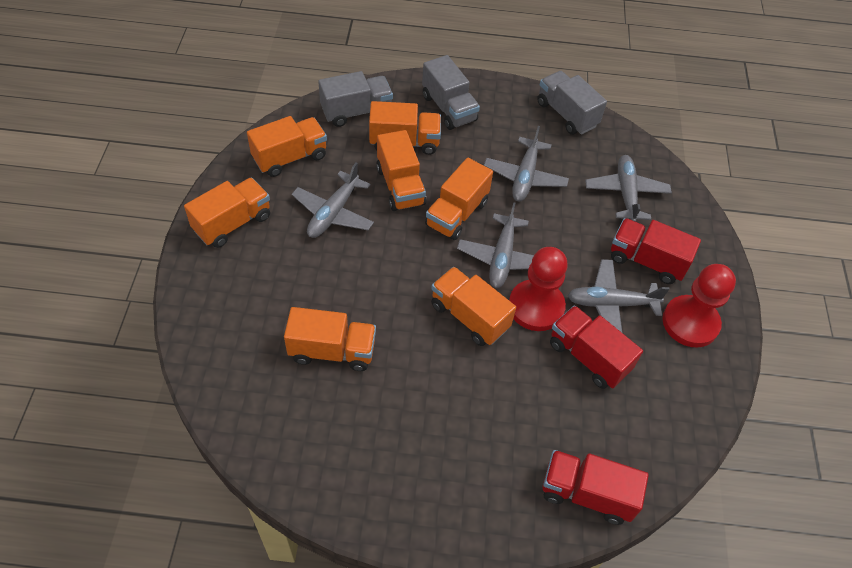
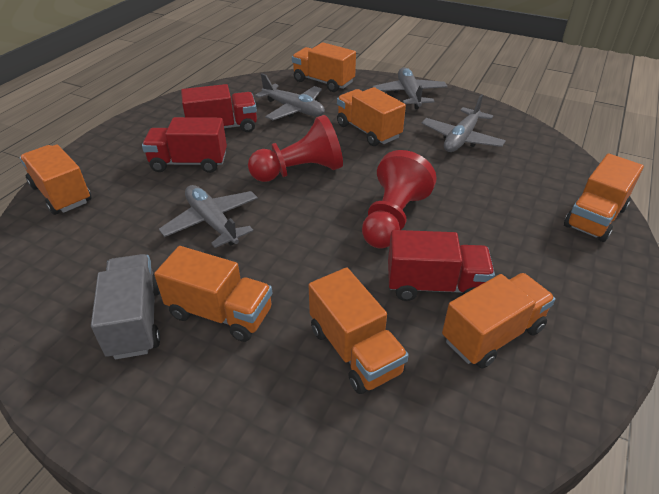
grey plane: [292,162,374,238] [457,202,534,288] [484,126,569,201] [567,259,669,332] [585,155,672,222] = 5 -> [159,185,258,248] [255,73,325,120] [372,67,448,109] [421,94,506,152] = 4
grey truck: [318,71,393,127] [422,55,480,130] [537,71,607,135] = 3 -> [91,254,160,359] = 1

